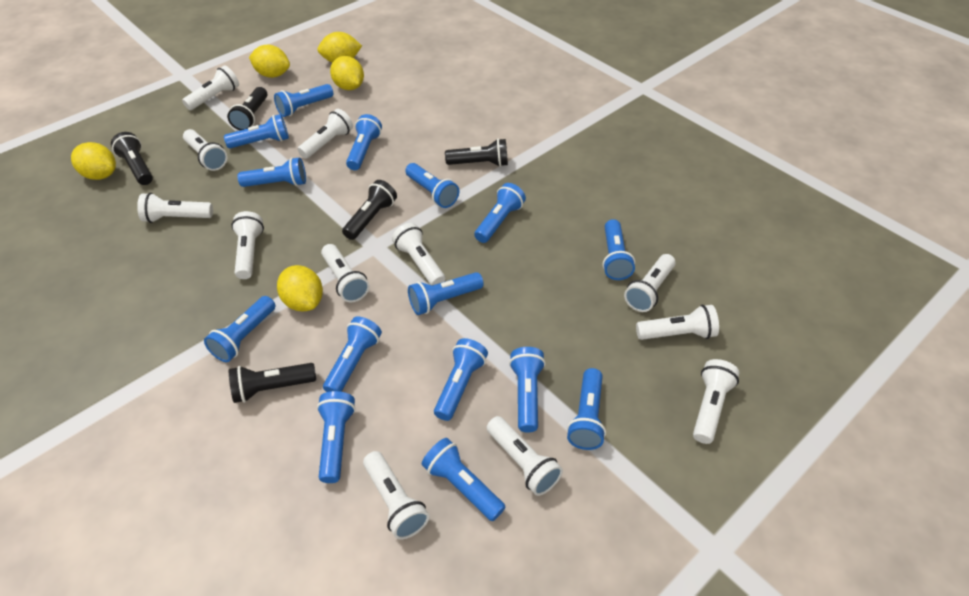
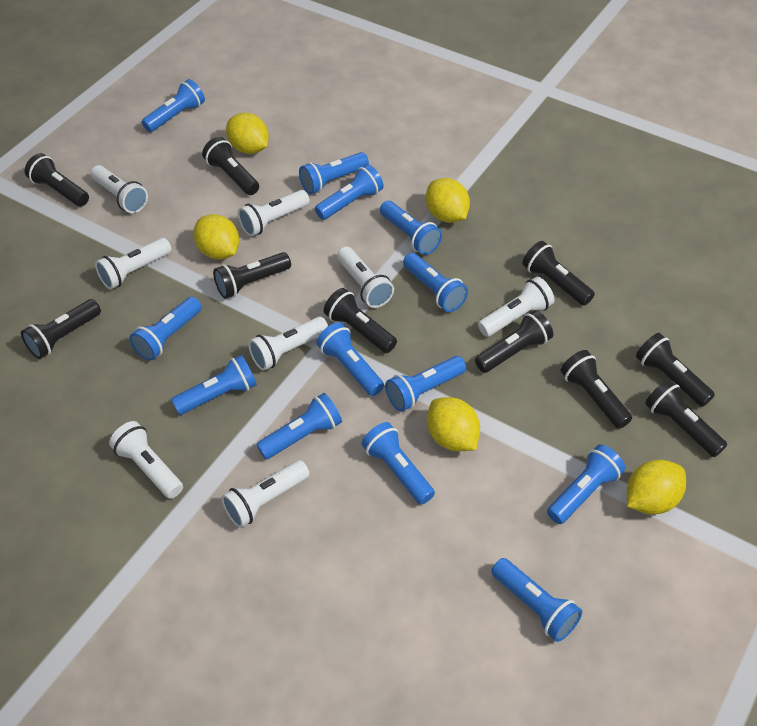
black flashlight: [111,132,153,185] [227,87,267,130] [229,363,316,403] [342,180,397,240] [445,139,508,167] = 5 -> [21,299,101,359] [25,153,89,207] [202,137,259,195] [213,252,291,299] [323,288,397,353] [475,310,553,373] [522,241,595,306] [560,350,632,429] [636,333,715,407] [645,379,727,457] = 10
blue flashlight: [204,296,275,362] [224,114,289,148] [237,157,306,187] [274,84,333,117] [317,391,356,483] [323,316,382,392] [346,114,382,170] [405,163,459,208] [408,272,484,315] [422,438,505,521] [434,338,488,421] [474,183,526,243] [509,347,546,433] [567,368,606,450] [603,219,635,280] = 15 -> [130,297,202,361] [142,79,205,132] [171,355,257,415] [256,393,342,459] [299,152,369,194] [315,164,384,220] [316,322,384,396] [361,422,435,505] [380,201,442,255] [385,356,466,412] [403,253,468,312] [491,558,582,642] [547,444,625,524] = 13
white flashlight: [137,193,213,223] [182,65,239,110] [183,129,227,171] [231,211,264,279] [298,109,353,159] [321,244,369,303] [363,451,429,539] [392,223,445,285] [487,416,563,496] [624,254,675,312] [636,305,719,340] [693,359,739,444] = 12 -> [91,165,148,213] [95,238,172,290] [109,421,183,499] [221,460,310,528] [238,190,310,236] [248,317,328,371] [337,247,394,308] [478,277,555,337] = 8

